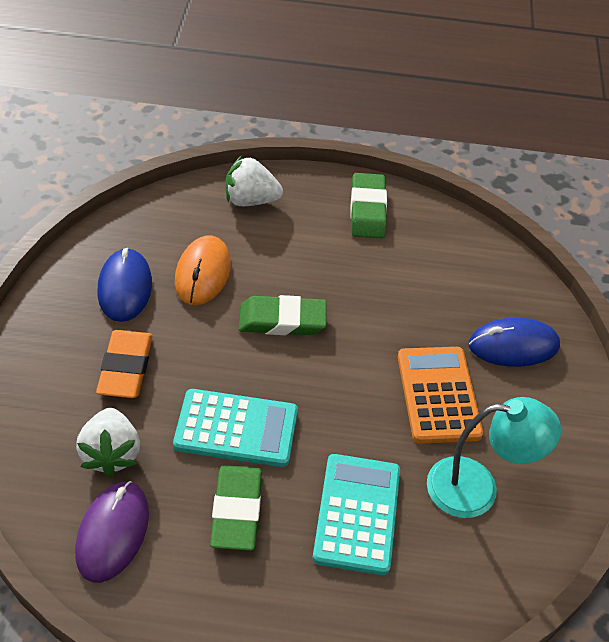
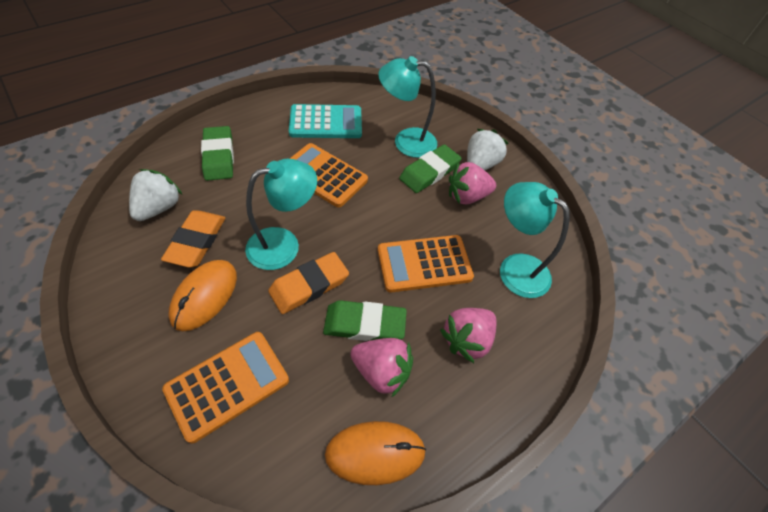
blue mouse: [97,248,152,322] [469,317,560,367] = 2 -> none = 0
orange calculator: [398,347,483,444] = 1 -> [162,332,289,444] [289,143,368,208] [378,235,474,292] = 3
orange eraser: [96,330,153,398] = 1 -> [161,210,225,268] [268,252,349,314] = 2
orange mouse: [175,235,231,305] = 1 -> [168,260,237,331] [325,421,426,485] = 2
pink strawberry: none = 0 -> [350,338,413,398] [440,308,497,363] [449,162,496,204] = 3
purple mouse: [75,481,149,583] = 1 -> none = 0
turquoise calculator: [173,389,298,467] [313,454,400,575] = 2 -> [289,104,362,138] = 1
turquoise lamp: [427,397,561,518] = 1 -> [245,159,317,270] [378,56,437,158] [500,182,570,298] = 3

